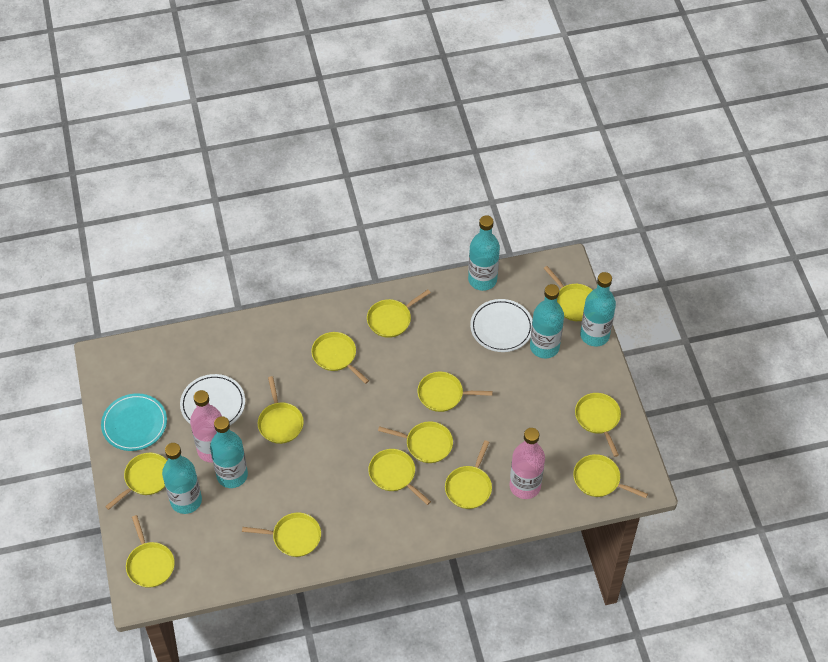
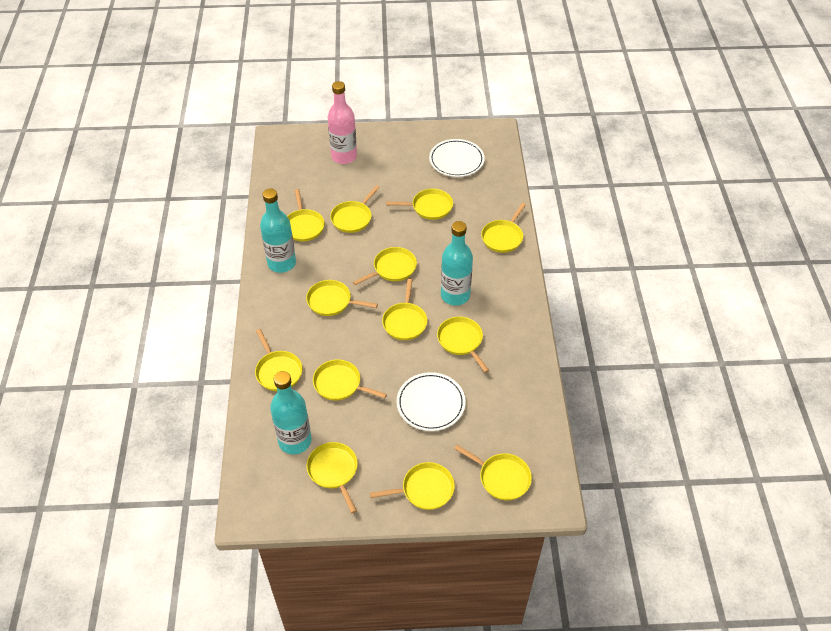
pink bottle: [190,390,222,463] [510,428,545,499] = 2 -> [328,81,357,164] = 1
turquoise bottle: [162,443,202,514] [210,416,248,488] [468,215,500,291] [530,284,564,358] [580,272,616,346] = 5 -> [260,188,296,273] [270,371,312,455] [441,221,473,306] = 3
turquoise plate: [101,393,167,451] = 1 -> none = 0

